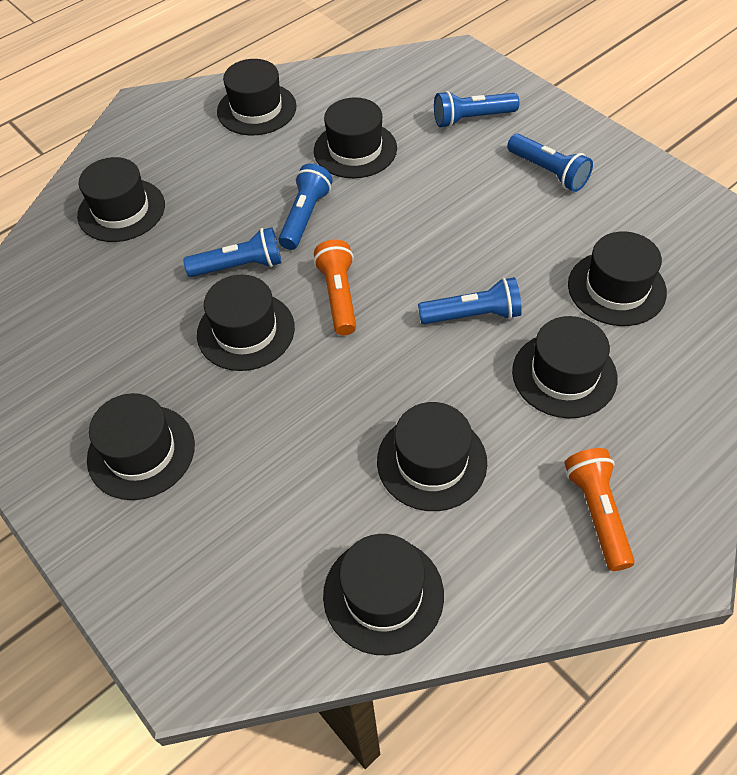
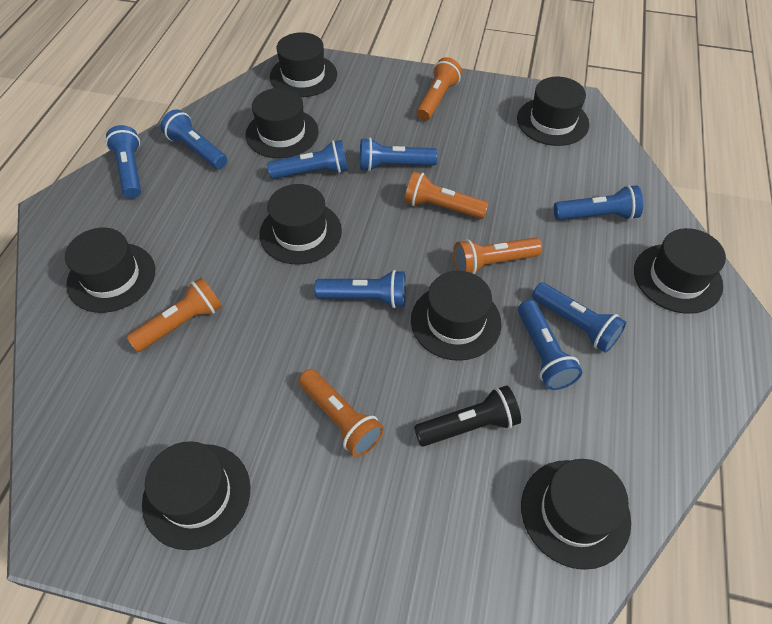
black flashlight: none = 0 -> [414,385,521,446] = 1
blue flashlight: [183,227,282,277] [279,163,333,250] [418,277,522,324] [434,91,519,128] [507,134,593,192] = 5 -> [106,125,141,198] [160,109,227,169] [267,140,348,179] [314,270,406,308] [360,138,438,171] [518,300,582,390] [532,282,626,353] [554,185,643,220] = 8
orange flashlight: [314,240,356,335] [564,448,635,571] = 2 -> [126,277,222,352] [299,369,384,457] [404,171,489,219] [416,57,462,121] [453,237,542,274] = 5

